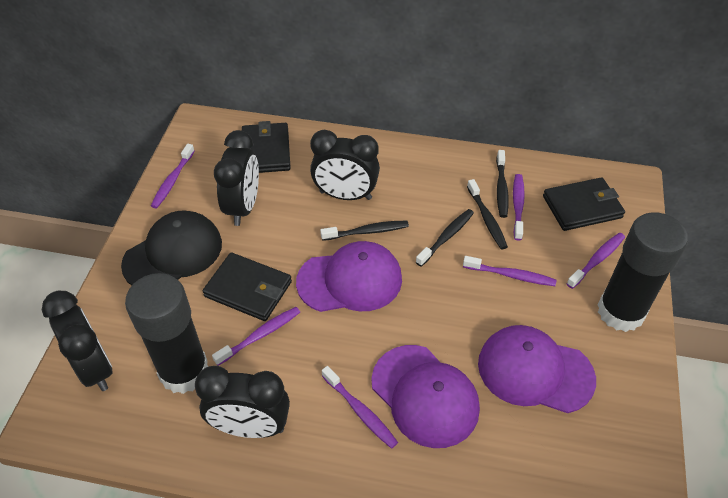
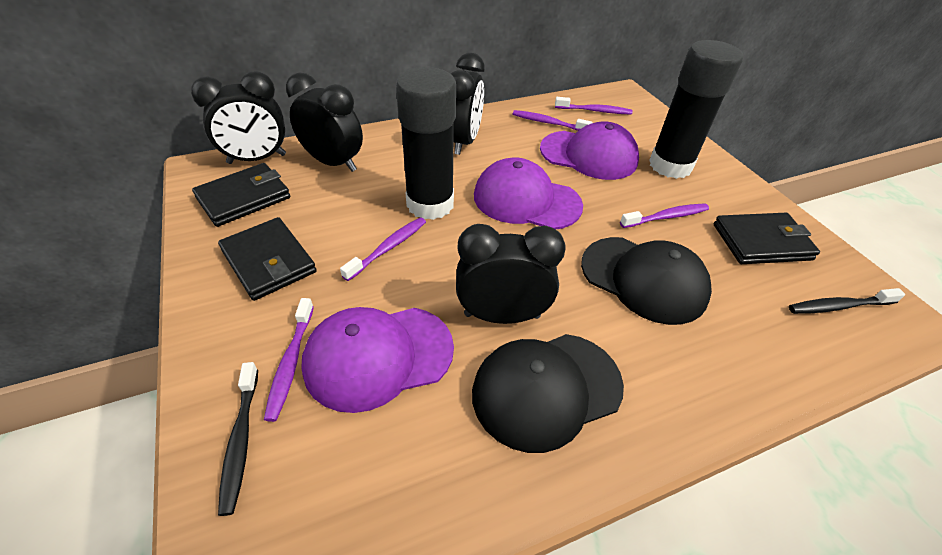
black cap: [121,210,222,286] = 1 -> [472,334,624,453] [581,237,712,325] = 2
black toothbrush: [320,221,409,241] [416,209,474,267] [467,179,508,250] [496,150,509,218] = 4 -> [218,362,258,516] [789,288,905,314] = 2
purple toothbrush: [151,144,194,208] [212,307,300,366] [322,366,398,449] [463,256,556,286] [513,174,525,241] [566,233,625,289] = 6 -> [264,298,314,422] [340,217,426,281] [513,110,593,131] [555,97,633,115] [620,203,709,228] = 5

